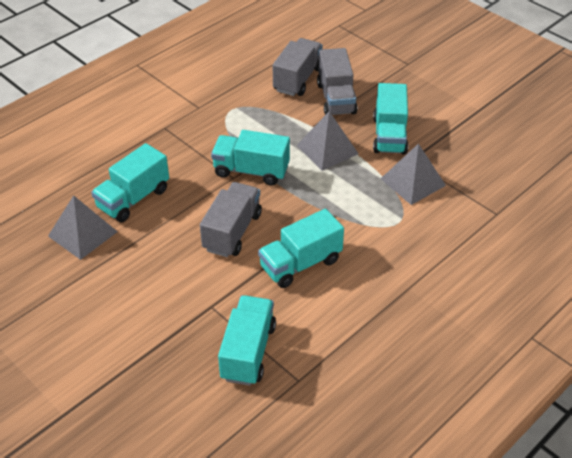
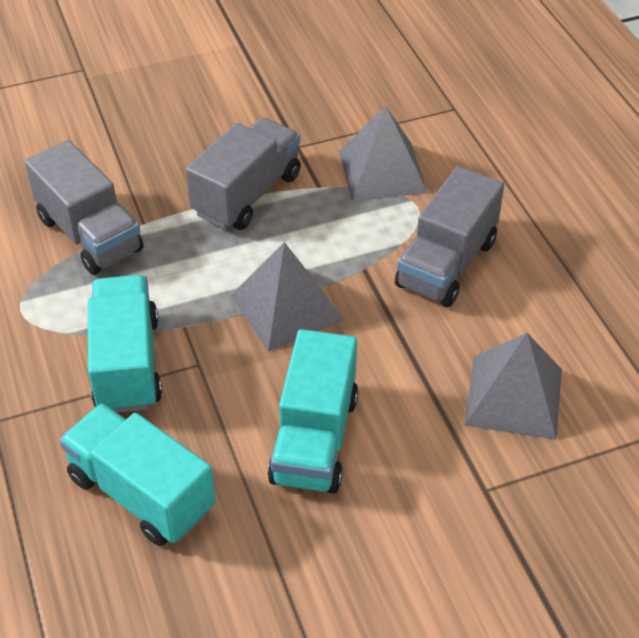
turquoise truck: [91,143,169,222] [211,130,290,186] [218,295,276,386] [258,209,344,288] [373,83,408,155] = 5 -> [59,403,215,546] [88,275,162,413] [268,329,358,493] = 3

